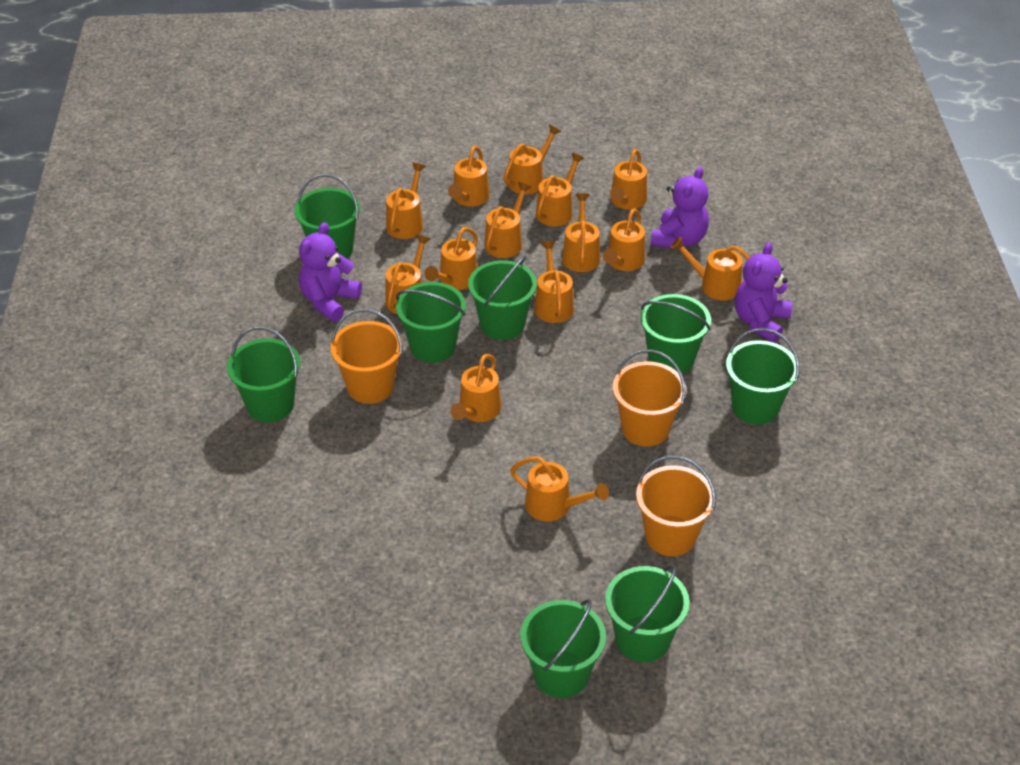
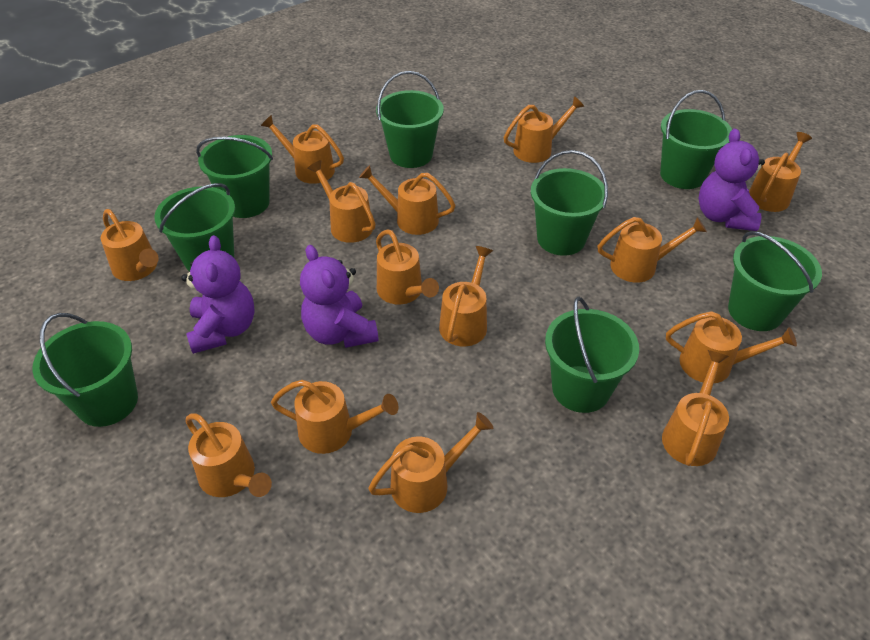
orange bucket: [331,309,403,404] [613,349,687,447] [636,455,716,556] = 3 -> none = 0

